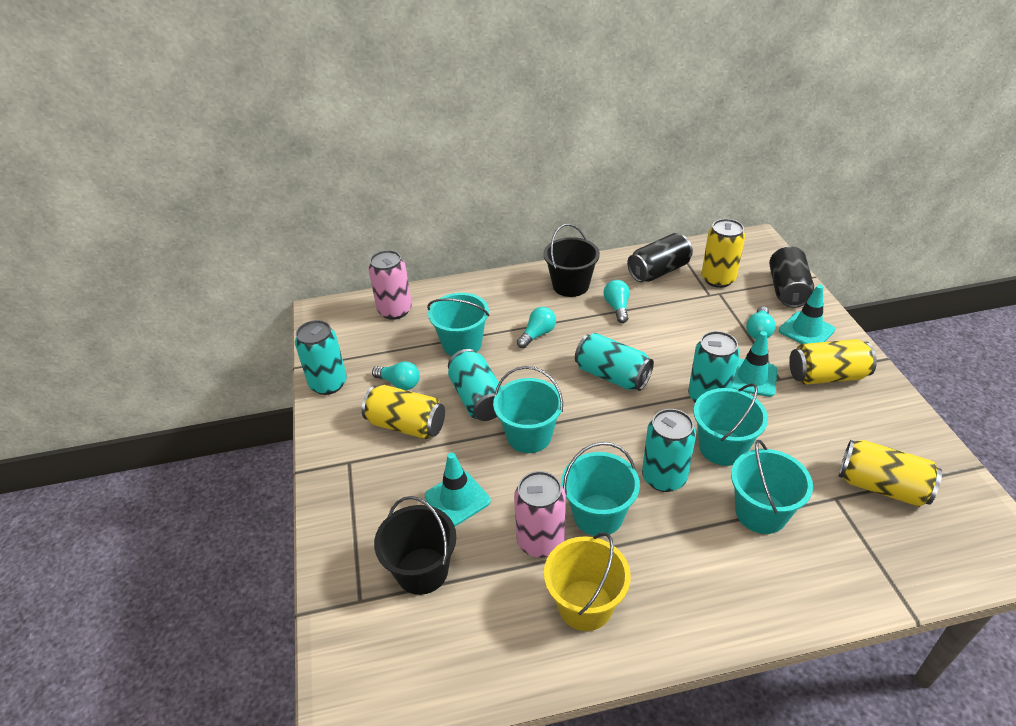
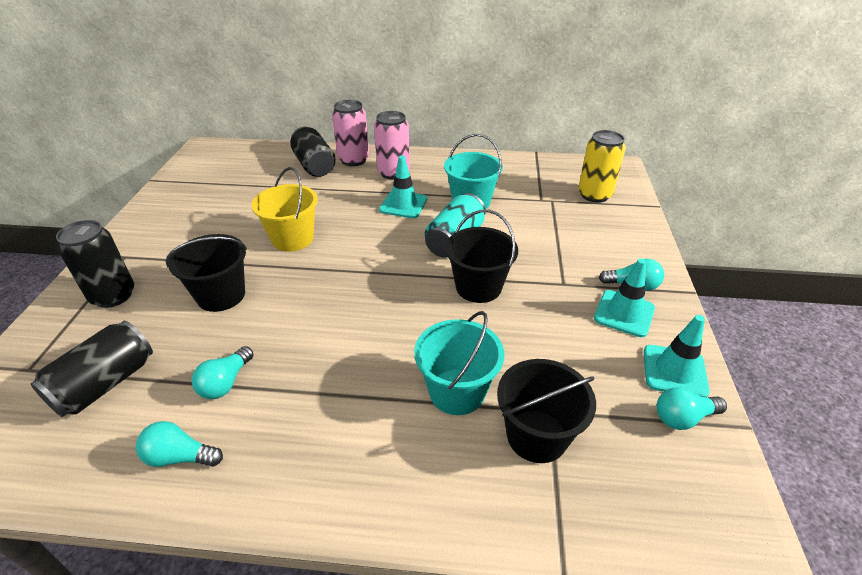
black bucket: [374,496,456,595] [543,224,600,297] = 2 -> [166,234,247,312] [445,210,518,303] [497,359,596,463] = 3
black can: [627,233,693,282] [769,246,814,308] = 2 -> [31,321,153,417] [56,220,134,308] [290,127,336,177] = 3
turquoise bucket: [427,293,489,356] [493,366,563,453] [562,442,640,536] [694,383,768,466] [731,440,813,534] = 5 -> [414,311,504,415] [444,134,503,209] = 2
turquoise can: [295,320,347,395] [448,349,501,421] [575,333,654,391] [642,409,696,492] [688,331,740,402] = 5 -> [425,193,486,257] = 1
yellow can: [362,385,445,439] [702,219,745,288] [789,339,877,385] [839,440,942,507] = 4 -> [578,130,626,203] = 1

